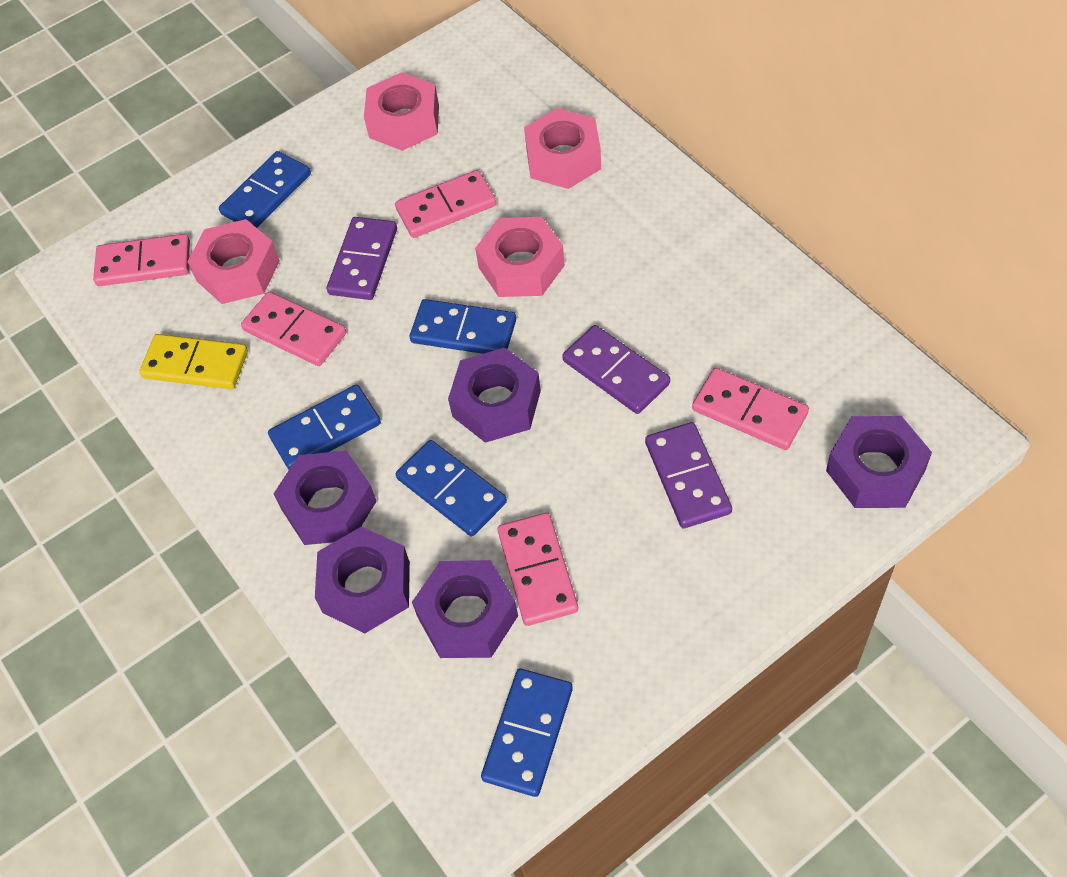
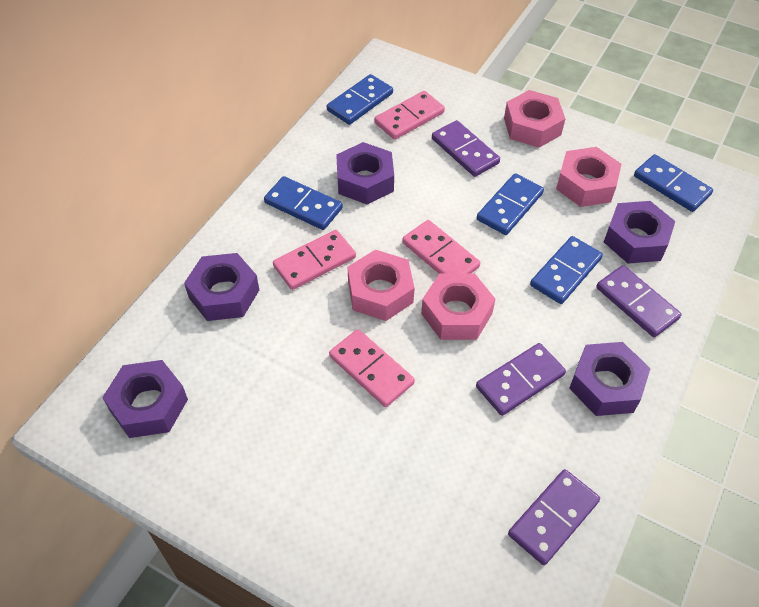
pink domino: [93,234,190,286] [241,292,346,366] [395,170,496,238] [498,513,578,626] [692,368,809,450] = 5 -> [273,230,356,290] [329,329,415,407] [374,91,445,140] [402,220,480,274] = 4
purple domino: [327,217,397,300] [562,325,670,414] [645,422,732,528] = 3 -> [432,120,500,177] [476,343,566,416] [508,469,600,565] [596,265,681,337] = 4
yellow domino: [139,334,248,389] = 1 -> none = 0

